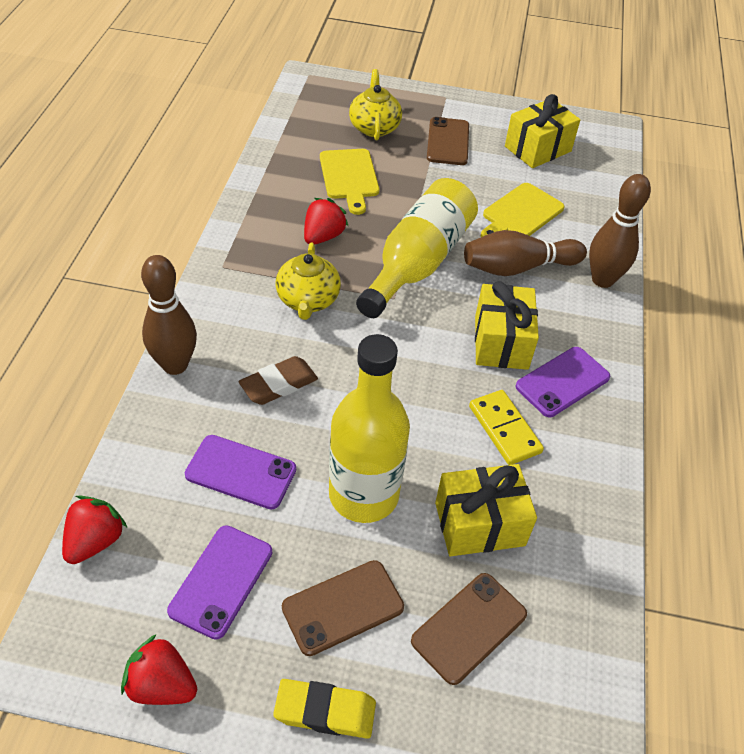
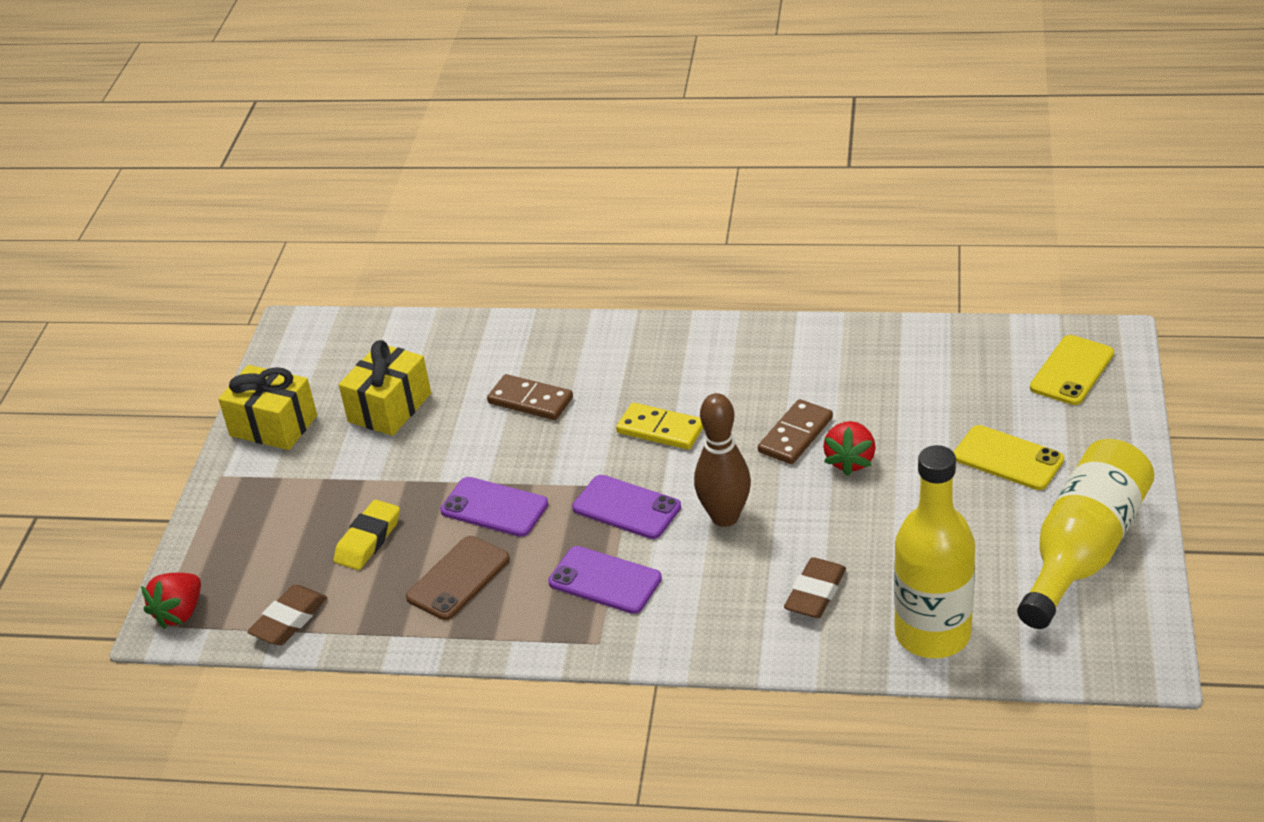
brown bowling pin: [141,255,197,375] [464,230,587,276] [589,174,651,288] = 3 -> [694,393,751,527] = 1
brown domino: none = 0 -> [487,374,573,420] [758,399,833,464] = 2
brown eraser: [239,356,318,405] = 1 -> [247,585,327,645] [784,557,846,618] = 2
brown phone: [282,560,404,656] [411,573,527,685] [427,117,469,165] = 3 -> [406,536,510,620] = 1
red strawberry: [62,495,127,564] [121,634,197,705] [304,198,348,245] = 3 -> [141,573,201,629] [823,421,876,476] = 2
yellow cutting board: [320,149,379,215] [481,183,564,237] = 2 -> none = 0
yellow gift: [435,464,537,556] [475,281,539,370] [505,94,580,168] = 3 -> [218,365,317,450] [339,340,431,436] = 2
yellow phone: none = 0 -> [953,425,1064,490] [1030,335,1114,405] = 2
yellow teapot: [276,243,341,320] [349,69,402,140] = 2 -> none = 0

